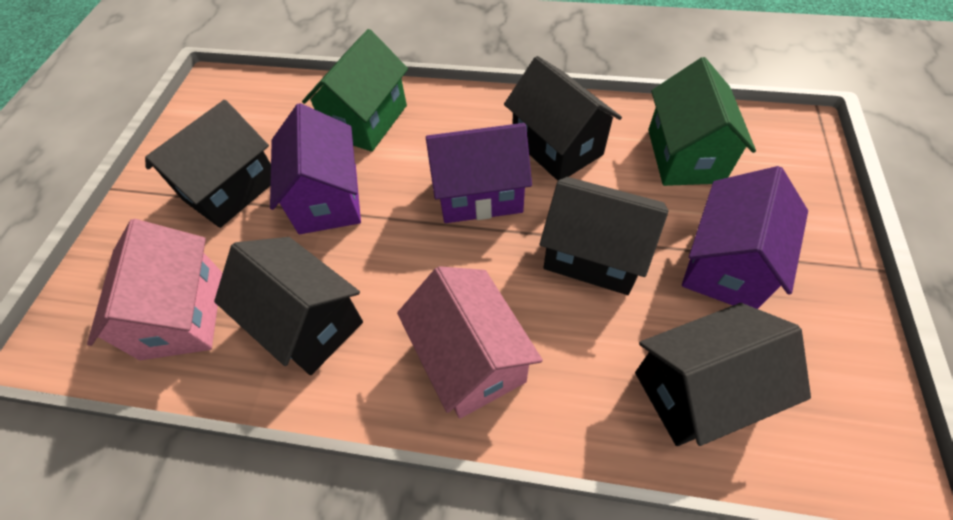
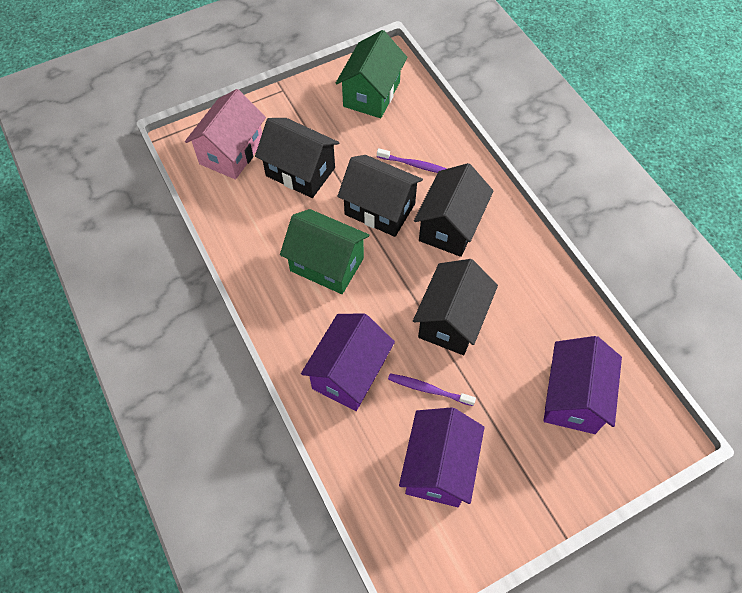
black house: [145,100,271,228] [214,237,363,375] [504,56,622,181] [540,177,669,295] [635,303,811,446] = 5 -> [255,118,340,198] [337,155,423,237] [413,259,498,355] [414,163,493,257] = 4
pink house: [87,219,222,360] [397,266,543,419] = 2 -> [185,89,266,180] = 1
purple toothbrush: none = 0 -> [377,148,447,173] [388,373,476,406] = 2

